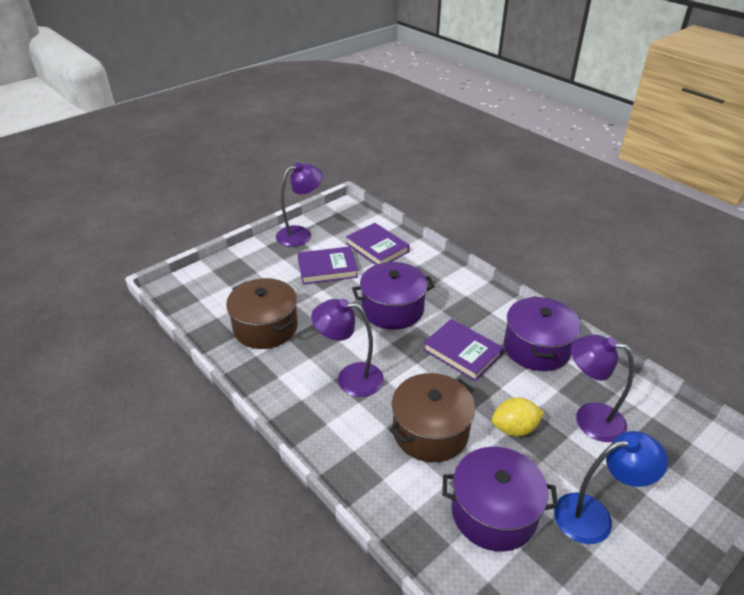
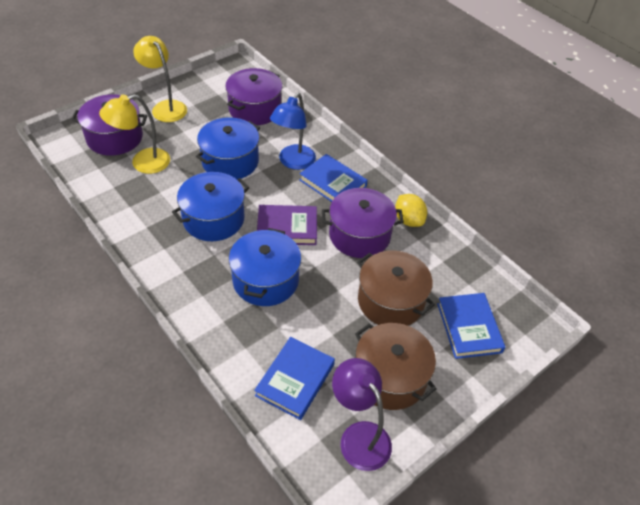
blue book: none = 0 -> [254,337,335,420] [299,154,368,202] [437,293,505,359] = 3
blue pot: none = 0 -> [172,172,249,241] [196,117,260,179] [229,228,301,306] = 3
purple book: [298,246,358,284] [346,223,410,265] [423,319,503,381] = 3 -> [257,205,317,245] = 1
purple lamp: [276,162,323,247] [311,299,384,397] [571,335,634,442] = 3 -> [332,358,392,471] = 1
yellow lamp: none = 0 -> [99,94,170,174] [133,36,187,122] = 2

